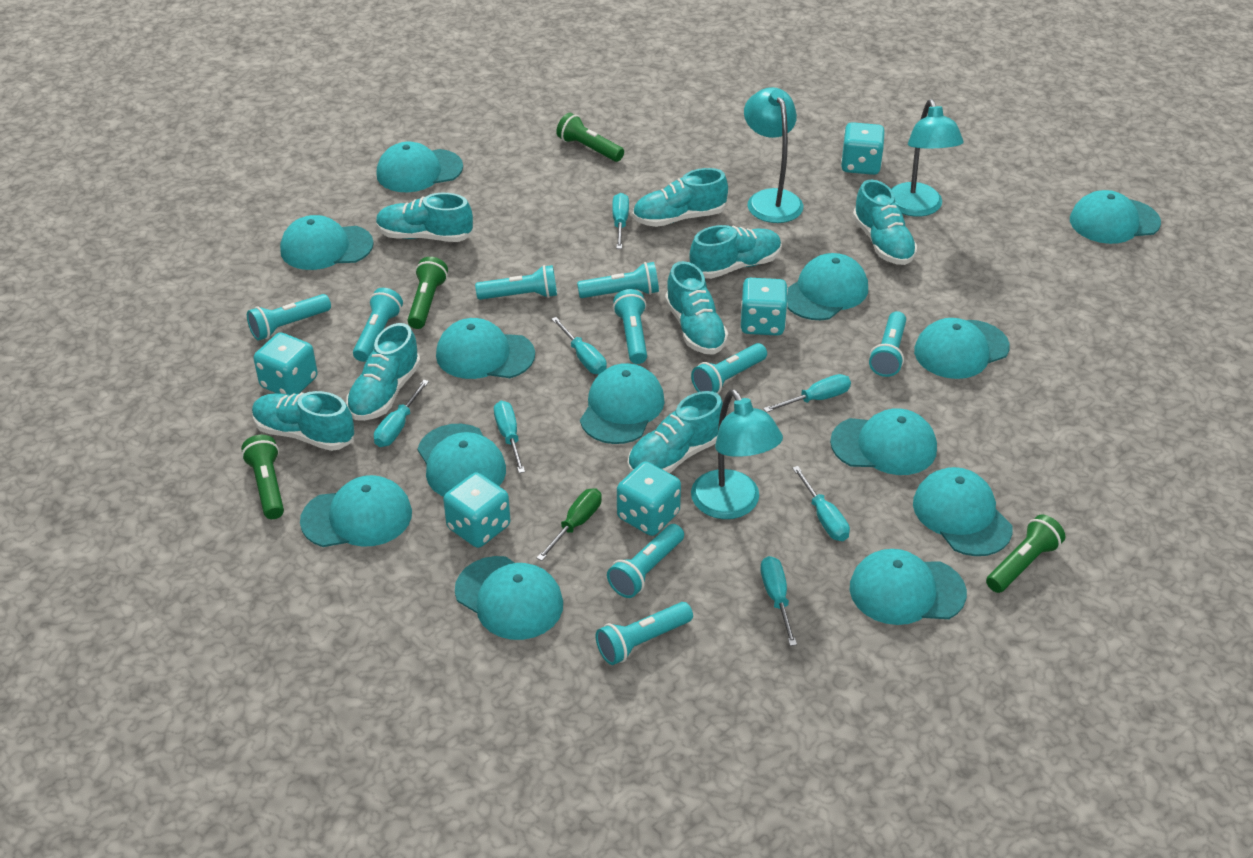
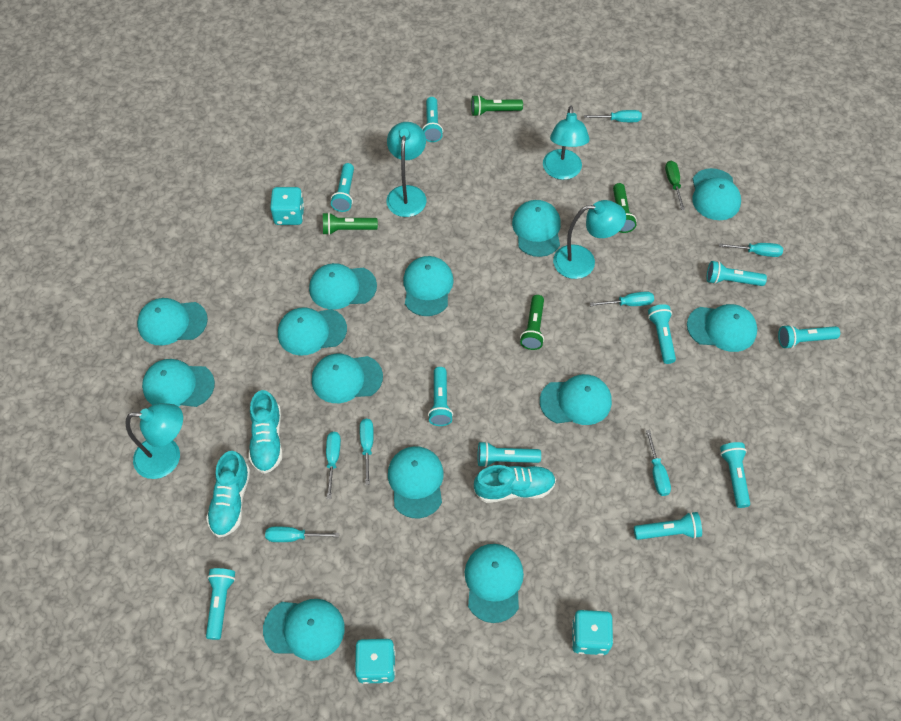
turquoise dice: [254,332,318,395] [443,472,510,548] [617,461,681,536] [741,278,788,336] [841,122,885,175] = 5 -> [270,187,304,225] [355,638,395,684] [572,610,613,655] = 3
turquoise flashlight: [247,294,331,341] [353,288,403,362] [475,265,557,300] [577,262,659,298] [596,602,693,665] [607,524,684,598] [613,289,647,364] [691,343,767,394] [869,311,906,377] = 9 -> [206,568,236,640] [331,163,354,212] [422,97,443,142] [428,367,453,426] [478,441,541,467] [634,512,702,540] [648,304,676,364] [707,261,767,286] [720,442,750,508] [778,325,840,349] = 10
turquoise lamp: [691,389,783,519] [744,87,803,223] [891,99,964,217] = 3 -> [125,403,183,479] [386,122,426,217] [543,106,589,180] [553,200,626,279] = 4
turquoise shoe: [252,391,354,451] [346,323,421,421] [376,193,473,242] [627,391,723,473] [633,168,728,227] [665,261,728,355] [689,225,782,279] [853,180,917,265] = 8 -> [206,451,250,538] [249,390,283,474] [474,465,556,503] = 3

